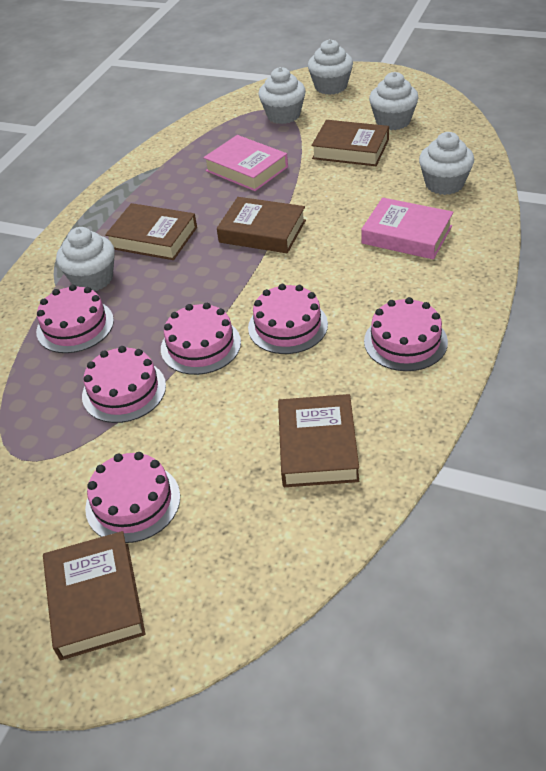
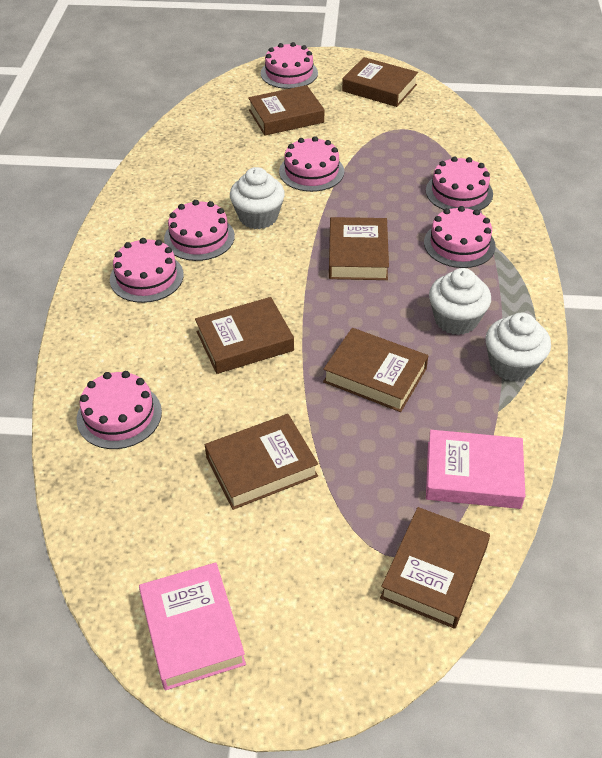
brown book: [43,531,145,660] [105,203,197,260] [217,197,306,253] [278,394,359,487] [311,120,389,166] = 5 -> [195,297,294,374] [205,414,318,510] [248,85,324,135] [323,328,428,412] [329,217,389,280] [342,57,418,107] [380,507,490,629] = 7
pink cake: [36,285,114,353] [82,346,166,423] [85,452,180,543] [161,303,241,375] [248,284,328,354] [364,297,448,371] = 6 -> [77,371,162,449] [110,238,184,303] [164,200,235,261] [261,42,318,89] [279,136,344,192] [424,206,496,268] [426,156,493,211] = 7
white cupcake: [56,227,115,291] [258,67,306,124] [308,39,353,95] [369,72,419,130] [419,132,474,195] = 5 -> [230,167,285,229] [429,268,491,335] [485,313,551,382] = 3

